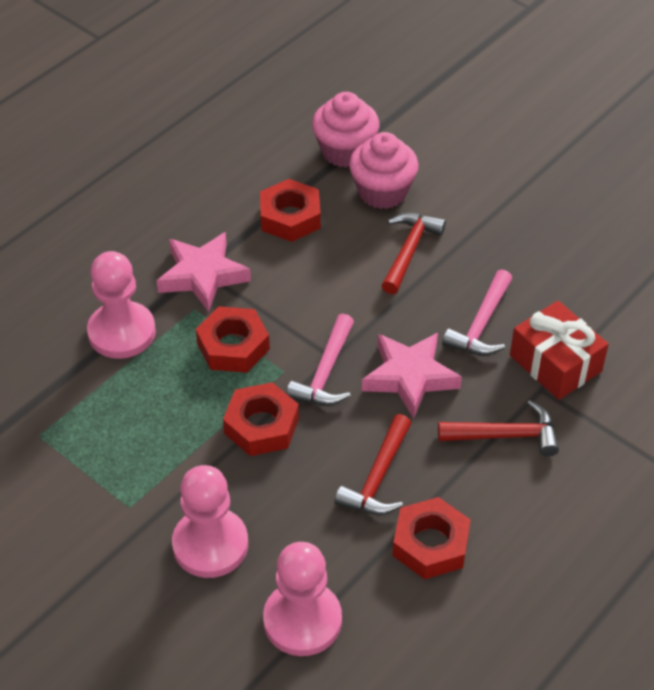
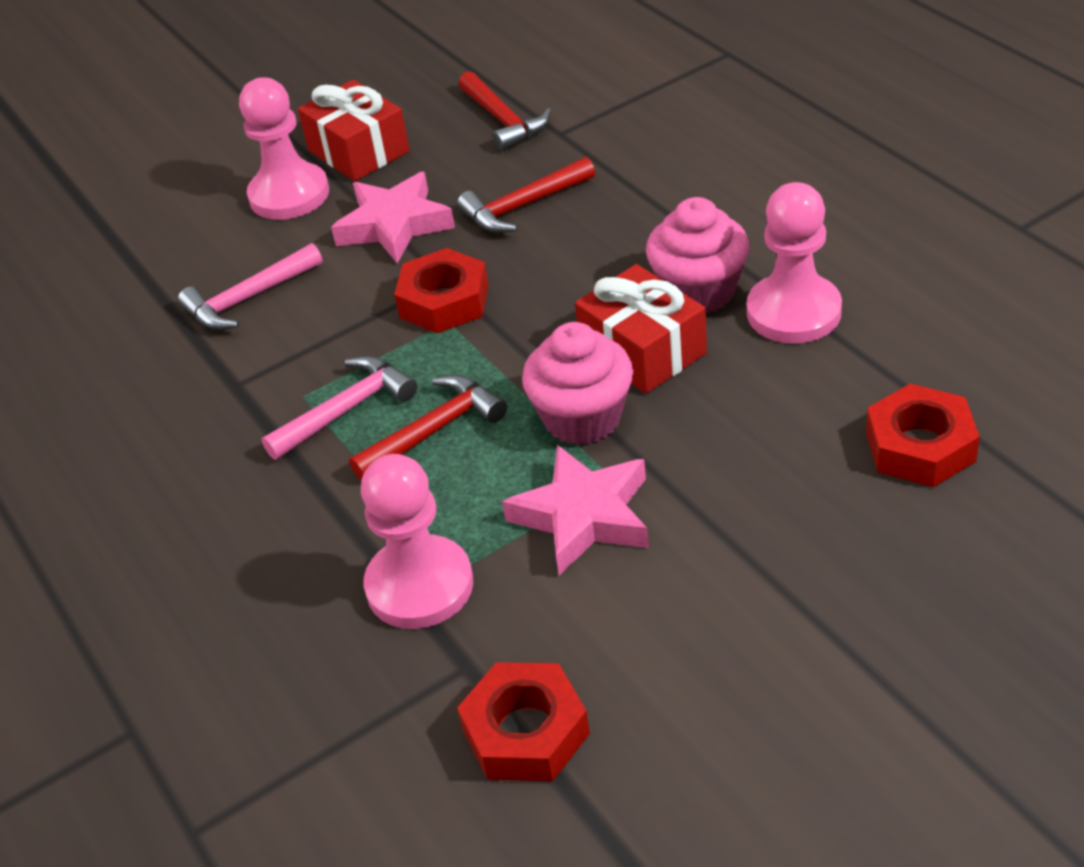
red gift: [510,301,609,400] = 1 -> [298,80,410,181] [575,264,707,394] = 2
red nut: [196,306,270,373] [223,382,299,456] [260,179,321,242] [393,497,471,580] = 4 -> [394,248,489,333] [457,662,590,782] [866,384,980,487] = 3

